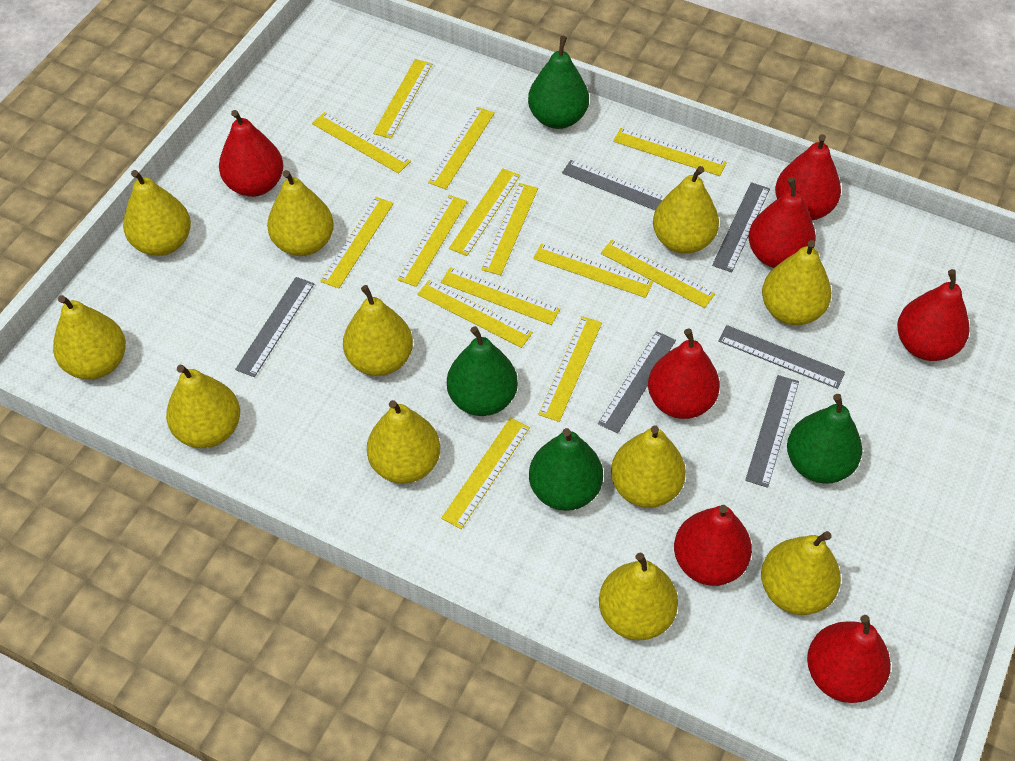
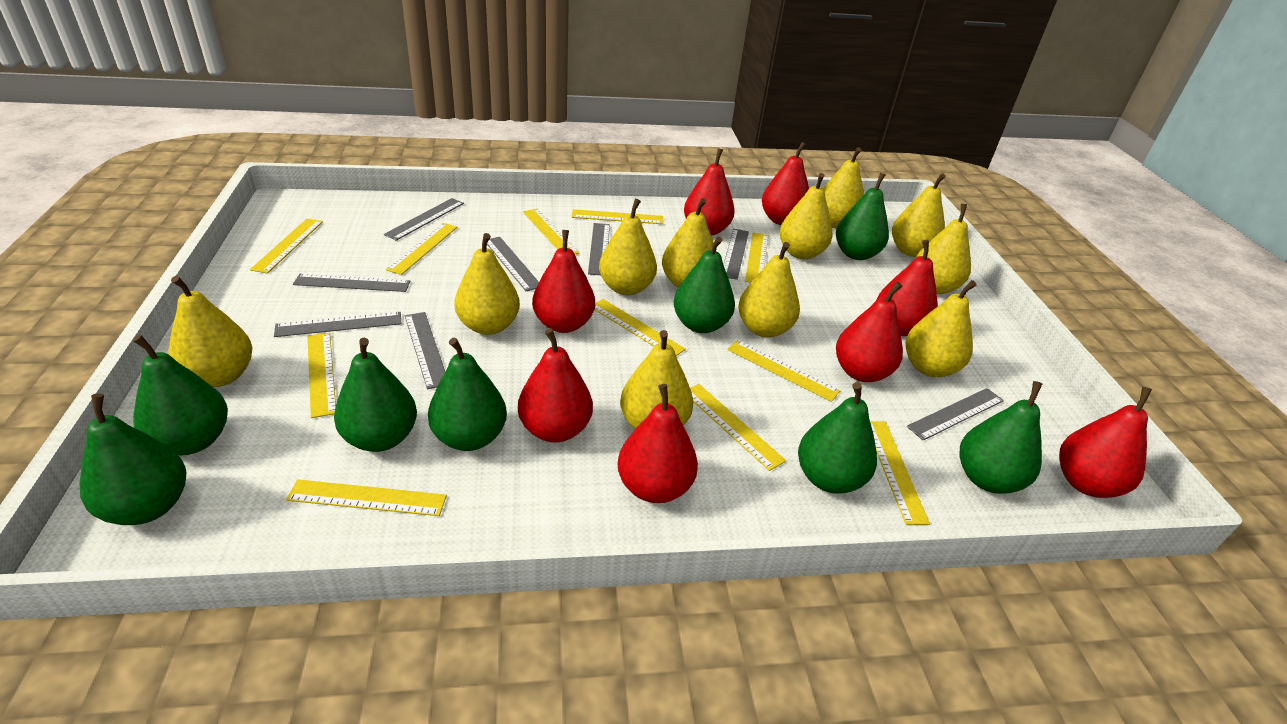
green pear: [447,326,518,416] [528,36,589,129] [529,428,603,511] [787,394,862,484] = 4 -> [80,394,186,525] [133,335,228,455] [334,338,417,452] [428,337,507,451] [674,237,735,333] [798,382,877,494] [836,173,889,260] [960,381,1043,494] = 8
grey ruler: [235,277,314,377] [562,160,665,211] [598,331,676,434] [712,182,770,272] [718,325,845,389] [745,375,799,488] = 6 -> [274,312,401,337] [293,274,410,292] [384,198,464,241] [405,312,445,389] [487,237,539,291] [588,223,610,275] [723,229,749,280] [907,388,1004,441] = 8
red pear: [219,110,283,197] [648,328,720,419] [674,505,752,586] [748,177,816,268] [775,134,841,220] [807,615,891,703] [897,269,969,361] = 7 -> [518,328,593,443] [532,230,595,333] [618,384,698,503] [684,148,735,236] [762,142,809,225] [836,282,903,382] [877,240,938,336] [1059,387,1152,498] = 8
yellow ruler: [312,112,411,174] [320,197,394,288] [373,59,432,139] [397,195,467,287] [417,280,533,348] [428,107,495,189] [441,267,560,325] [441,418,530,529] [449,168,520,256] [481,183,538,275] [533,243,653,298] [538,316,602,422] [601,240,715,308] [613,128,727,176] = 14 -> [250,219,323,273] [286,479,447,516] [307,333,336,418] [386,223,457,275] [523,209,580,254] [572,209,663,224] [595,299,686,356] [690,384,786,471] [727,340,841,402] [745,233,768,283] [870,421,930,525] = 11

